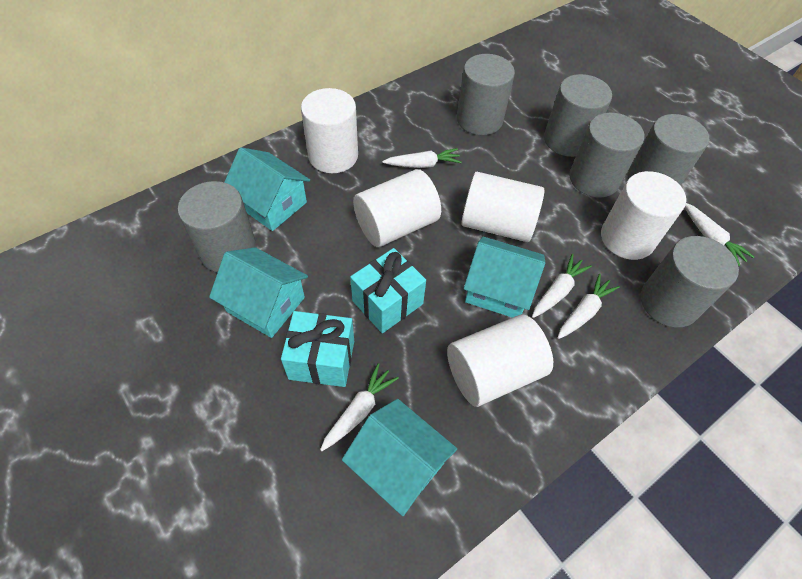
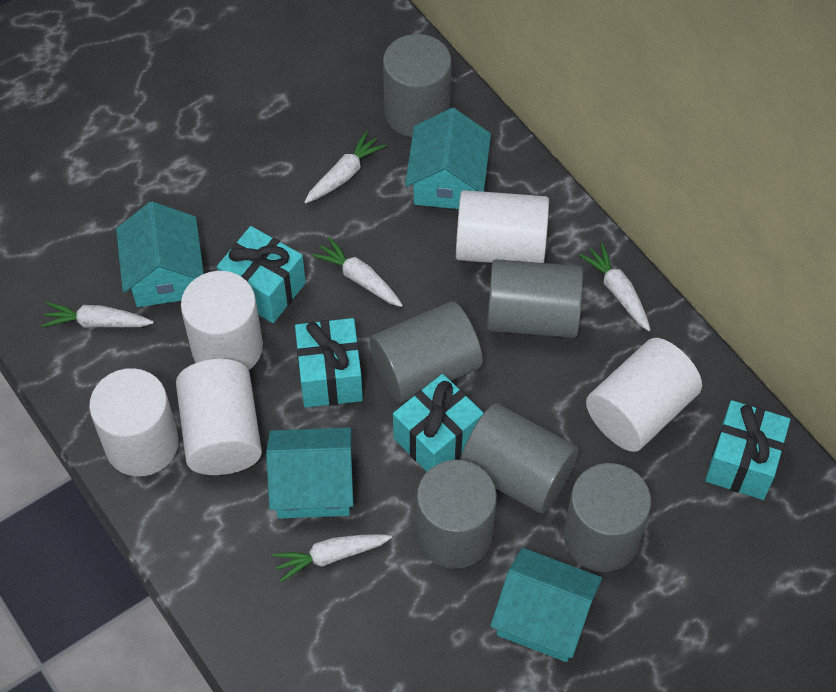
turquoise gift: [281,311,354,387] [350,248,426,333] = 2 -> [217,226,306,323] [295,318,363,408] [393,374,484,472] [705,400,791,500] = 4

